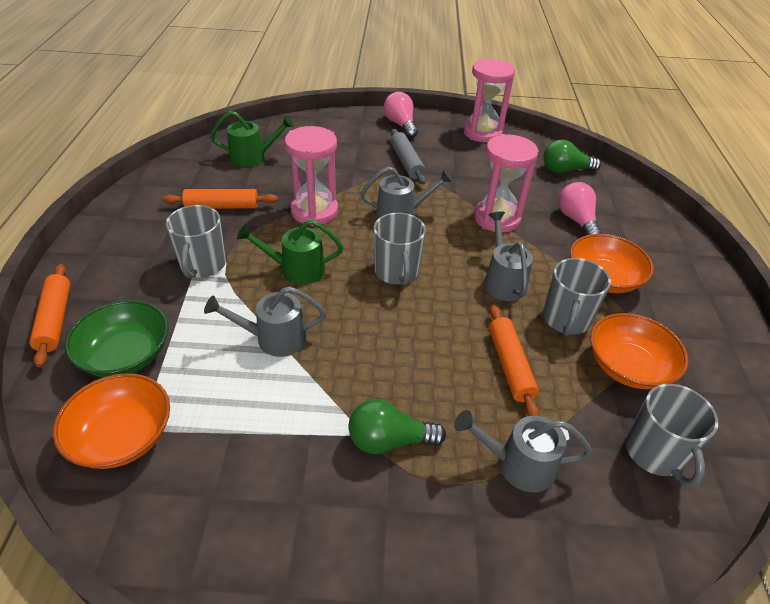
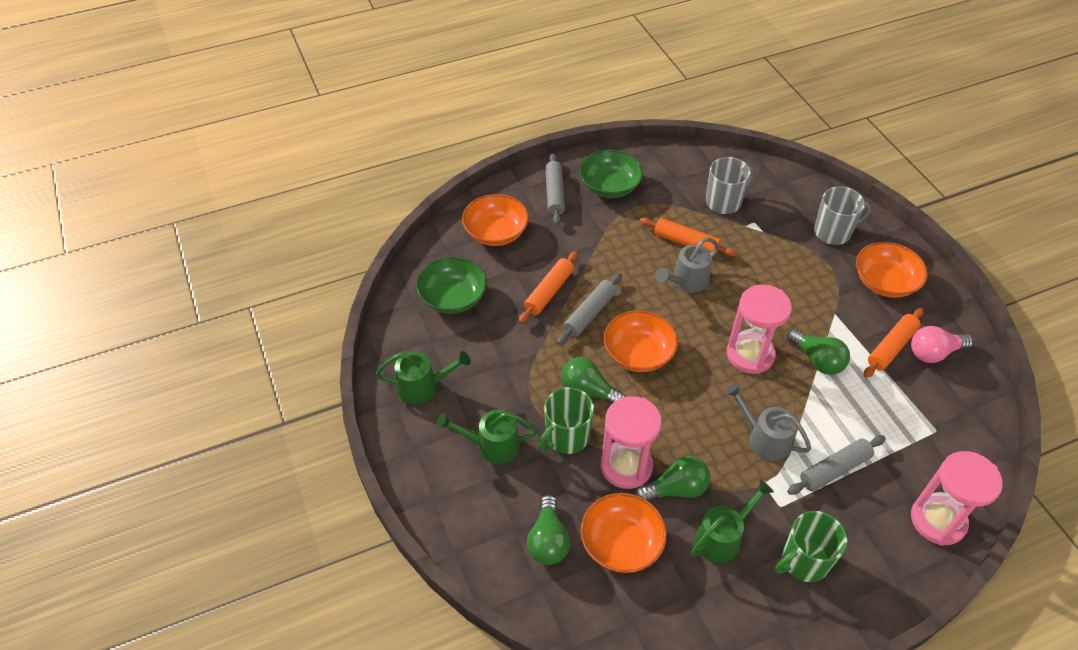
green bowl: [65,300,168,377] = 1 -> [416,257,487,314] [579,149,643,198] = 2
green light bulb: [349,399,446,454] [543,139,601,173] = 2 -> [527,495,570,565] [561,357,626,404] [636,456,710,501] [787,328,850,375] = 4
green mug: none = 0 -> [538,387,594,454] [775,511,847,582] = 2
green watering can: [210,111,294,167] [237,220,343,284] = 2 -> [376,351,471,404] [437,410,538,464] [691,480,774,563] = 3
grey mug: [166,205,226,278] [373,213,426,286] [543,258,611,336] [625,384,718,487] = 4 -> [706,157,754,214] [814,186,871,245] = 2
grey rolling pin: [391,129,426,184] = 1 -> [545,153,565,225] [557,273,622,345] [787,436,886,495] = 3
grey watering can: [204,286,326,357] [360,166,453,219] [454,410,592,492] [484,211,533,301] = 4 -> [655,237,719,293] [725,383,811,461] = 2
orange bowl: [53,373,170,469] [570,234,654,293] [590,313,689,389] = 3 -> [462,194,529,246] [581,493,667,573] [604,310,678,372] [856,242,928,298] = 4
pink light bulb: [384,92,418,138] [558,182,602,235] = 2 -> [911,326,973,363] = 1

